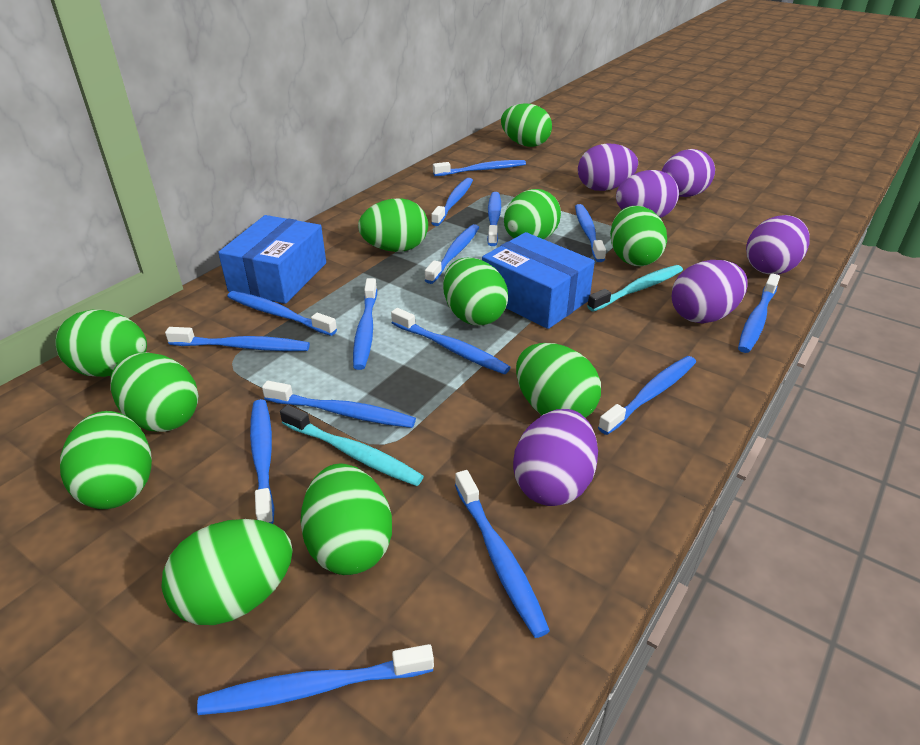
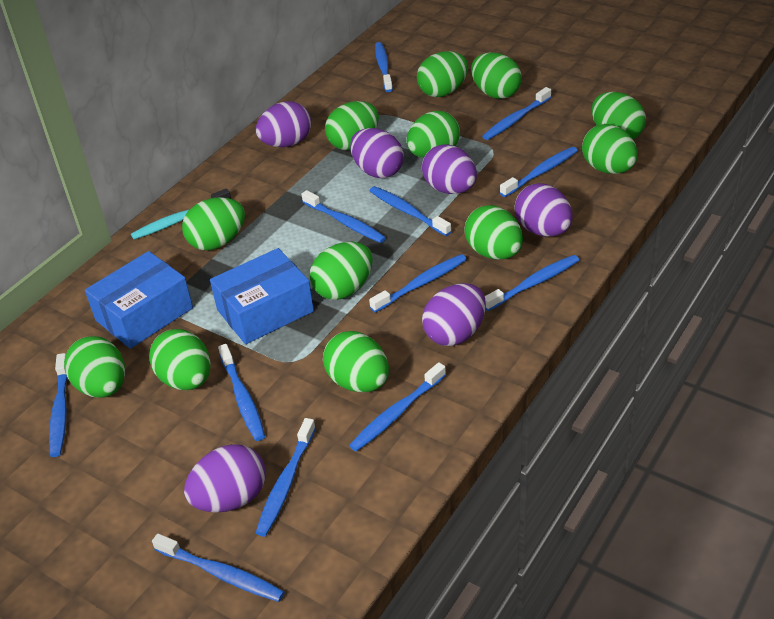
blue toothbrush: [165,327,310,351] [197,644,434,715] [227,291,337,336] [250,399,275,524] [262,381,416,428] [353,278,377,370] [391,308,511,374] [425,224,479,284] [431,178,473,226] [433,160,526,176] [455,470,550,638] [487,192,501,246] [575,204,606,262] [598,356,696,435] [738,273,780,353] = 15 -> [49,353,67,457] [152,534,285,602] [218,344,265,441] [256,418,316,536] [302,190,386,243] [349,362,446,451] [369,254,467,312] [370,186,451,236] [375,42,393,92] [482,87,551,140] [485,255,579,311] [500,147,578,197] = 12
green egg: [55,310,147,377] [60,411,152,509] [111,352,199,432] [161,519,293,625] [300,463,392,575] [358,198,428,252] [443,258,508,326] [501,103,552,147] [504,189,561,239] [516,343,601,418] [610,206,667,266] = 11 -> [64,336,125,398] [149,329,211,390] [182,197,245,250] [310,242,373,300] [323,331,389,393] [325,101,379,150] [407,111,460,158] [417,51,468,97] [464,205,523,260] [471,52,522,99] [582,124,638,174] [592,92,646,139] = 12
turquoise toothbrush: [280,405,424,486] [587,265,683,312] = 2 -> [131,188,231,240] = 1

